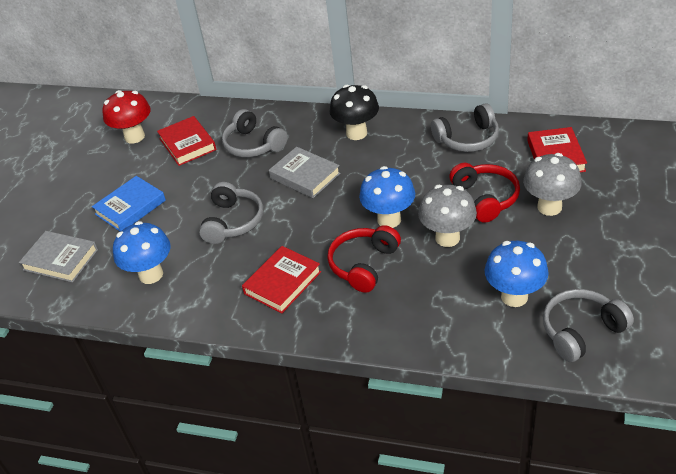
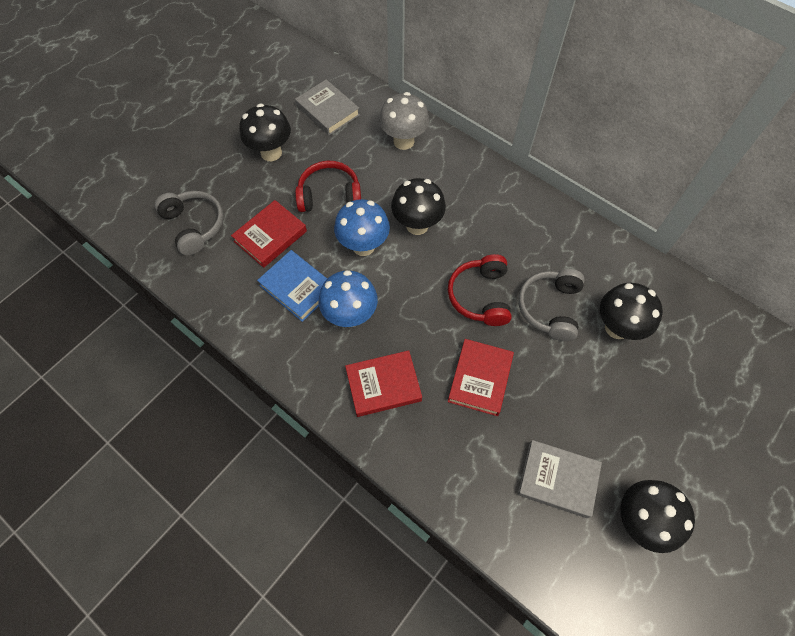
black mushroom: [329,85,379,140] = 1 -> [239,104,291,161] [391,178,446,235] [600,283,663,340] [621,480,695,553] = 4
blue mushroom: [113,221,171,284] [359,166,415,228] [485,241,549,307] = 3 -> [319,270,378,327] [334,199,390,256] = 2
grey headphones: [199,182,264,244] [222,109,288,157] [431,103,499,152] [543,289,634,362] = 4 -> [155,191,224,255] [518,269,584,341] = 2
grey mushroom: [418,185,477,247] [523,153,582,216] = 2 -> [379,92,429,150] = 1
red mushroom: [102,90,151,143] = 1 -> none = 0

